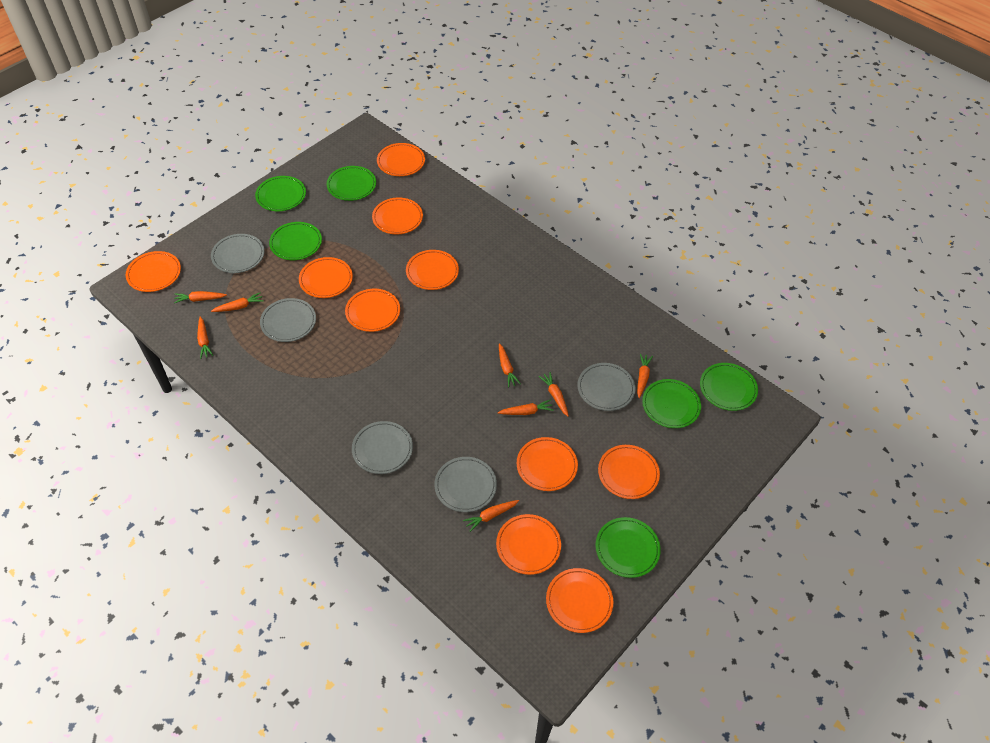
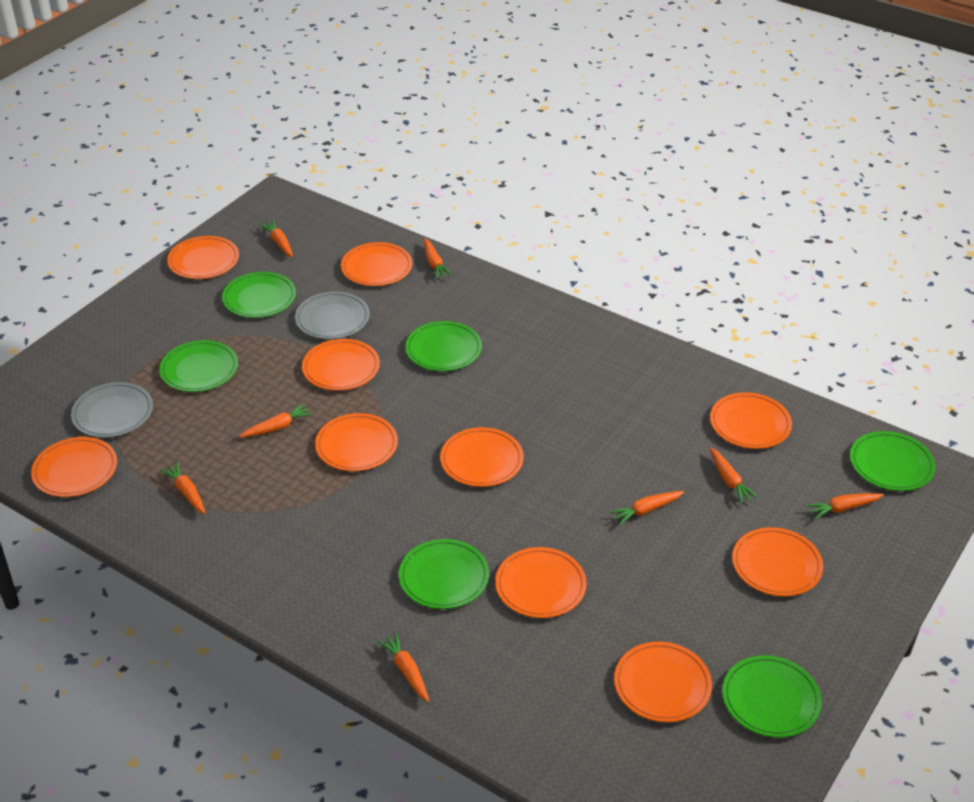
grey plate: [211,234,264,273] [260,298,316,342] [352,421,413,474] [434,457,497,512] [578,363,635,411] = 5 -> [71,382,153,438] [295,291,370,339] = 2

